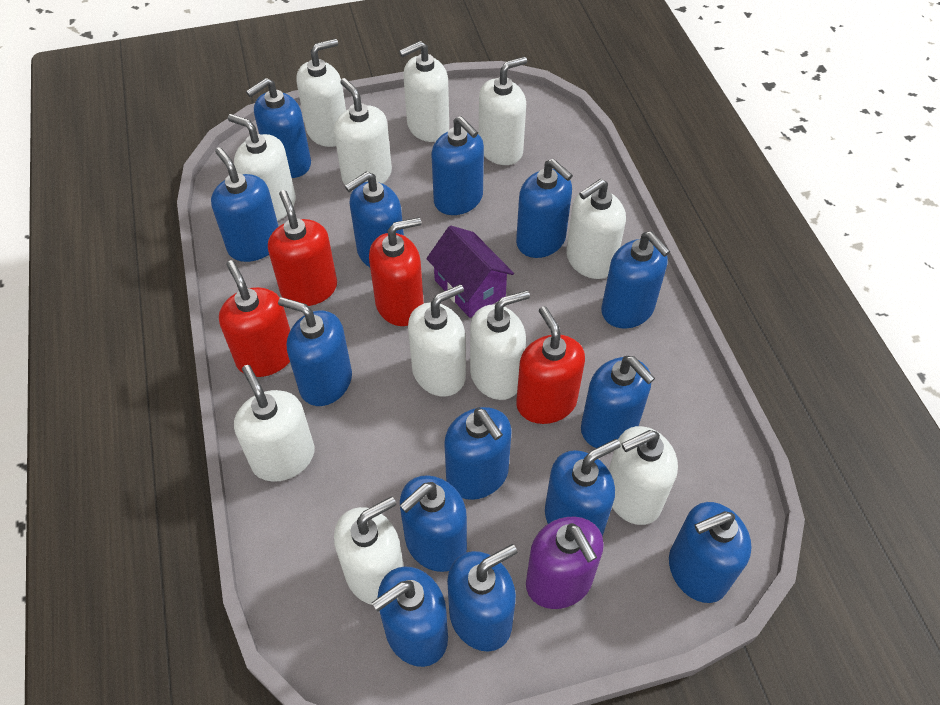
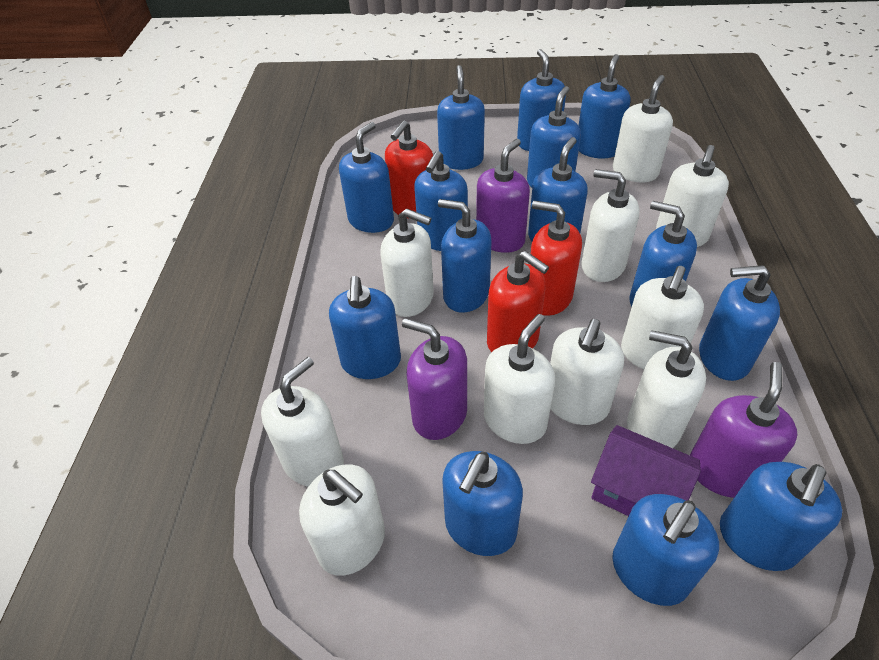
purple soap dispenser: [526,517,604,609] = 1 -> [402,318,467,440] [476,139,530,253] [690,362,798,498] = 3
red soap dispenser: [219,260,290,377] [268,190,337,306] [369,217,424,326] [516,306,585,424] = 4 -> [385,120,433,219] [487,251,549,352] [530,201,582,316] = 3
white soap dispenser: [228,114,296,221] [234,365,315,482] [297,39,346,147] [334,78,392,185] [334,496,404,605] [399,41,449,142] [408,284,466,397] [470,290,530,400] [479,57,527,165] [566,179,626,279] [609,426,678,525] = 11 -> [261,357,344,487] [299,465,385,576] [381,209,434,317] [484,314,555,444] [550,319,624,425] [581,169,640,282] [613,75,673,183] [621,266,704,369] [627,330,706,448] [656,145,729,247] = 10

